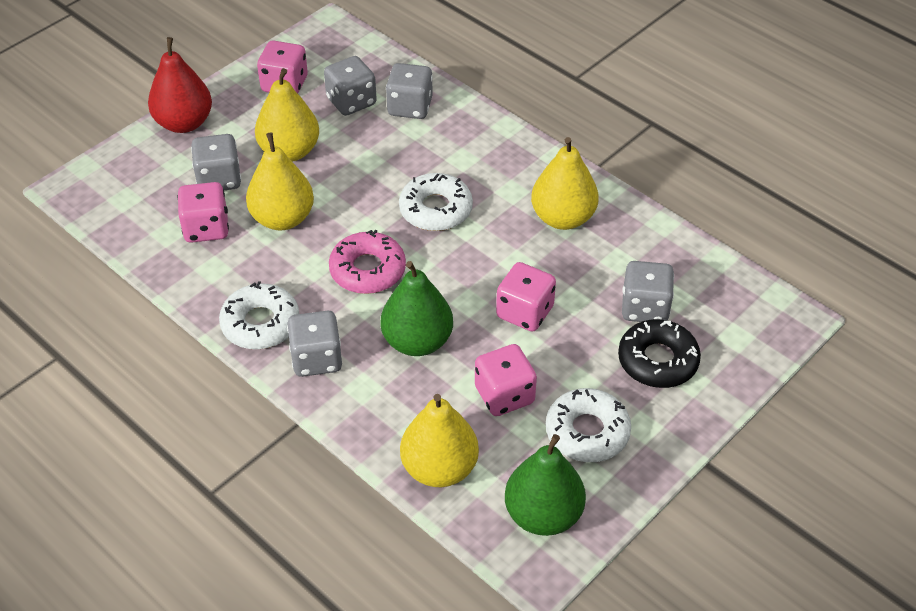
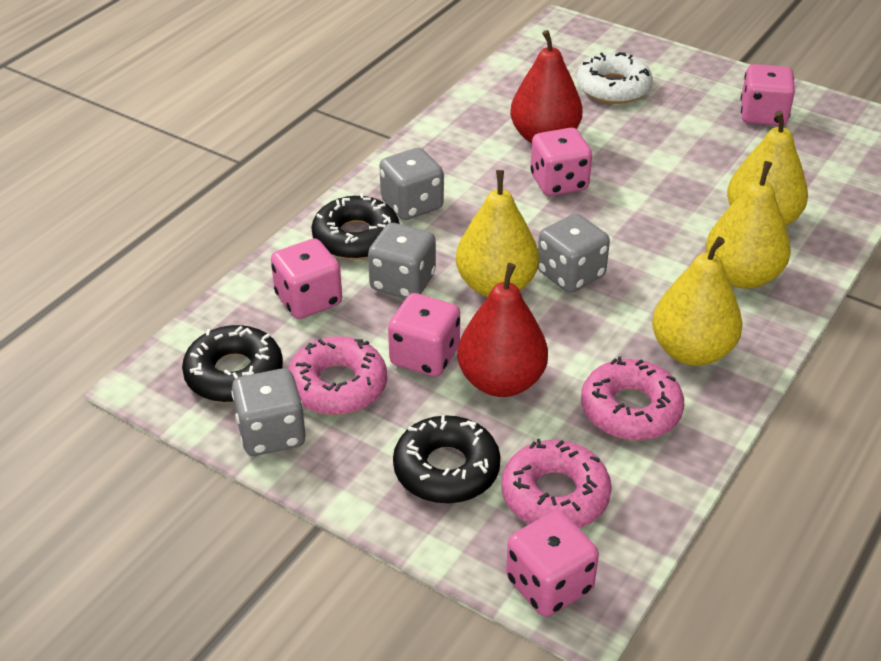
black donut: [618,319,701,388] = 1 -> [182,325,283,402] [311,193,400,260] [393,415,501,504] = 3
green pear: [381,261,453,356] [505,434,586,536] = 2 -> none = 0
grey dice: [191,134,241,190] [287,311,342,377] [324,56,377,116] [386,63,433,119] [622,261,674,322] = 5 -> [232,368,305,456] [368,223,436,299] [379,148,444,220] [538,214,610,293] = 4
pink dice: [177,182,229,243] [257,40,308,93] [475,344,537,416] [496,262,556,332] = 4 -> [271,238,342,319] [388,293,460,377] [506,510,599,617] [530,128,592,196] [740,64,795,126] = 5
pink donut: [329,230,406,294] = 1 -> [288,336,387,415] [501,439,612,528] [581,356,684,440] = 3
red pear: [148,37,212,133] = 1 -> [457,263,548,397] [510,30,583,143] = 2
white donut: [219,281,299,349] [399,173,473,231] [546,388,631,462] = 3 -> [576,52,653,104] = 1

